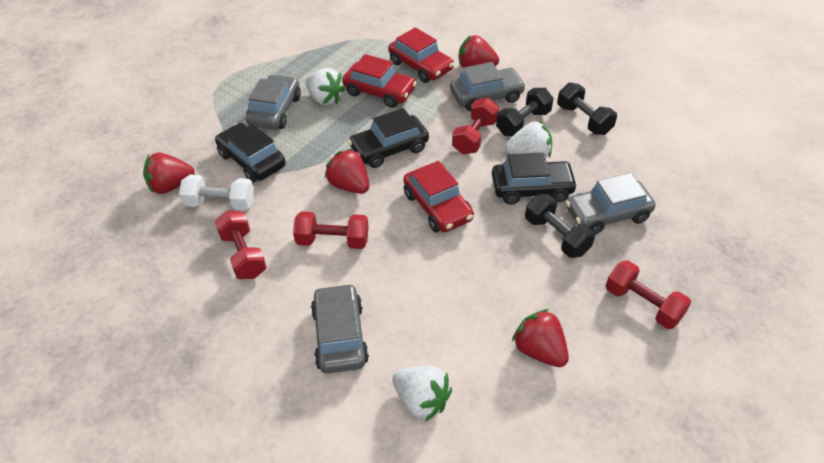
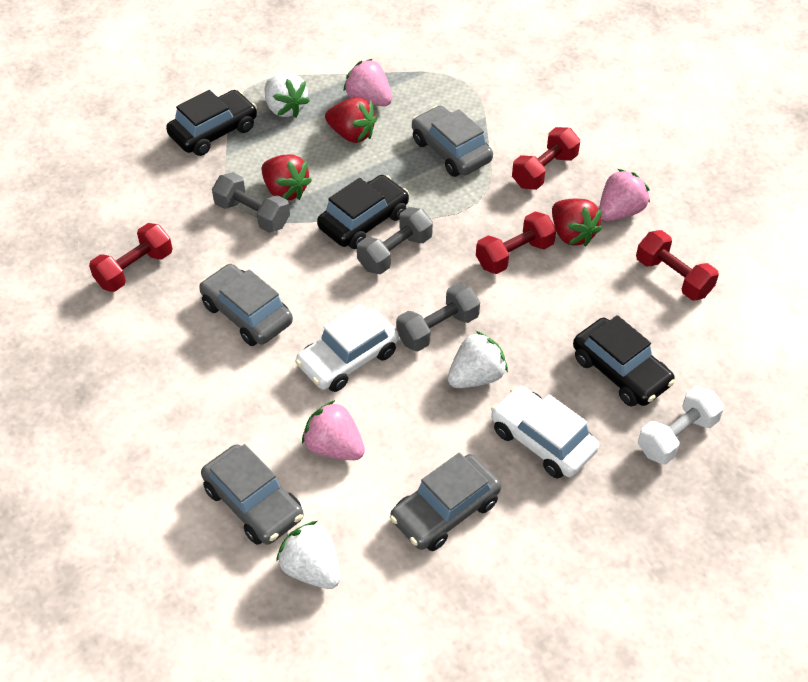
black dumbbell: [496,88,553,136] [525,194,595,258] [557,82,617,135] = 3 -> none = 0
grey dumbbell: none = 0 -> [212,172,290,233] [357,207,433,274] [396,283,480,351] = 3
pink strawberry: none = 0 -> [302,400,365,460] [344,59,392,106] [599,169,650,221] = 3
red car: [342,54,417,108] [388,28,454,83] [403,161,474,232] = 3 -> none = 0
red strawberry: [143,153,195,194] [325,149,369,194] [459,35,499,68] [512,309,569,367] = 4 -> [262,154,312,201] [325,97,377,143] [552,199,602,246] = 3
white car: none = 0 -> [295,304,399,392] [491,386,599,478] = 2

